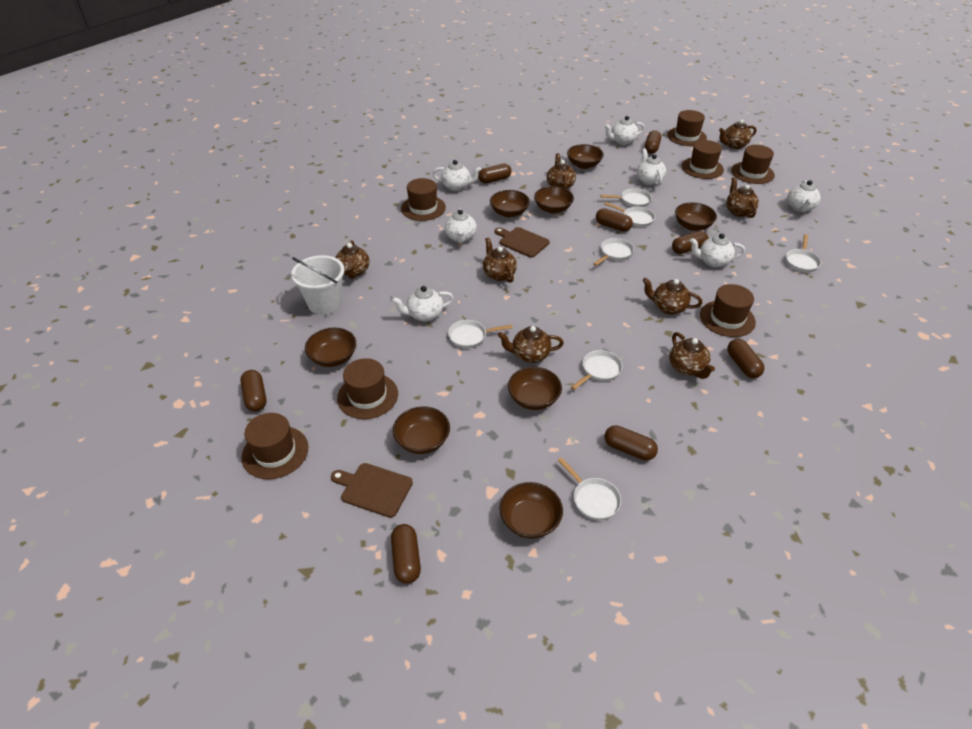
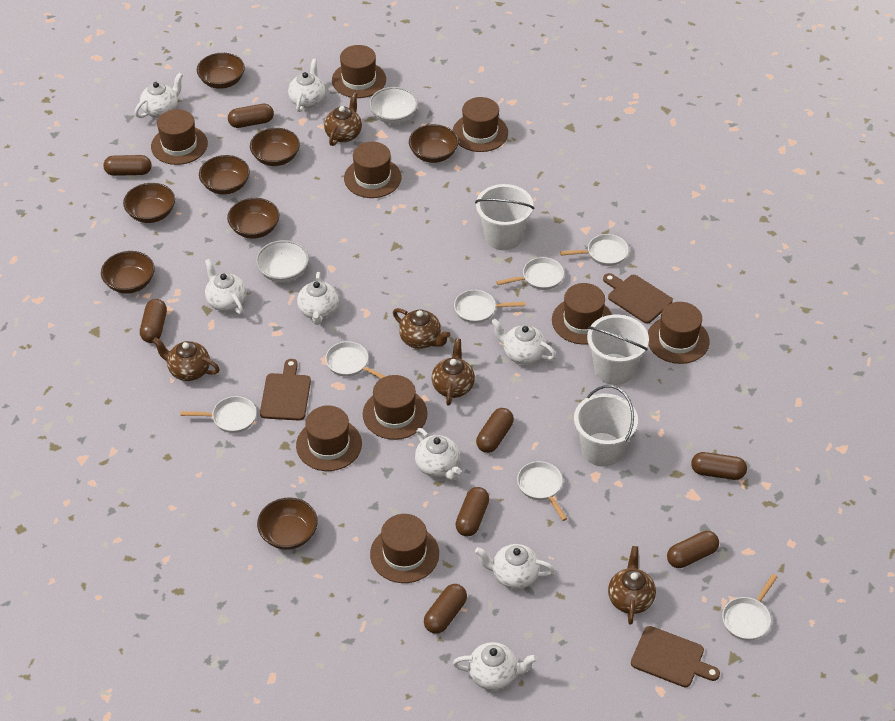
brown cutting board: [331,463,413,518] [495,227,550,258] = 2 -> [260,359,311,421] [603,273,673,324] [631,626,720,687] = 3
brown hat: [241,413,309,479] [337,358,398,419] [401,178,446,221] [667,110,707,146] [681,140,724,179] [700,284,756,337] [731,145,775,184] = 7 -> [151,109,208,165] [296,405,362,471] [332,45,386,98] [344,142,401,198] [363,375,428,440] [370,514,439,583] [453,97,508,152] [552,283,612,344] [648,302,709,364] = 9
brown teapot: [336,240,369,279] [483,237,517,283] [498,326,564,363] [547,153,576,189] [642,277,702,315] [669,332,715,379] [719,120,757,149] [726,177,759,218] = 8 -> [152,337,220,381] [324,93,362,146] [393,308,450,349] [432,338,475,406] [608,546,656,625] = 5
white bowl: none = 0 -> [256,240,309,283] [369,87,418,124] = 2
white bucket: [291,255,345,315] = 1 -> [475,184,534,250] [574,385,638,467] [587,315,649,385] = 3
white teapot: [392,286,454,322] [432,160,481,191] [445,208,477,243] [604,116,645,145] [637,148,666,186] [690,234,745,267] [787,180,820,212] = 7 -> [134,73,183,118] [205,259,247,314] [288,59,325,112] [297,272,339,325] [415,428,461,480] [453,642,537,690] [475,544,554,589] [491,319,556,365] = 8

